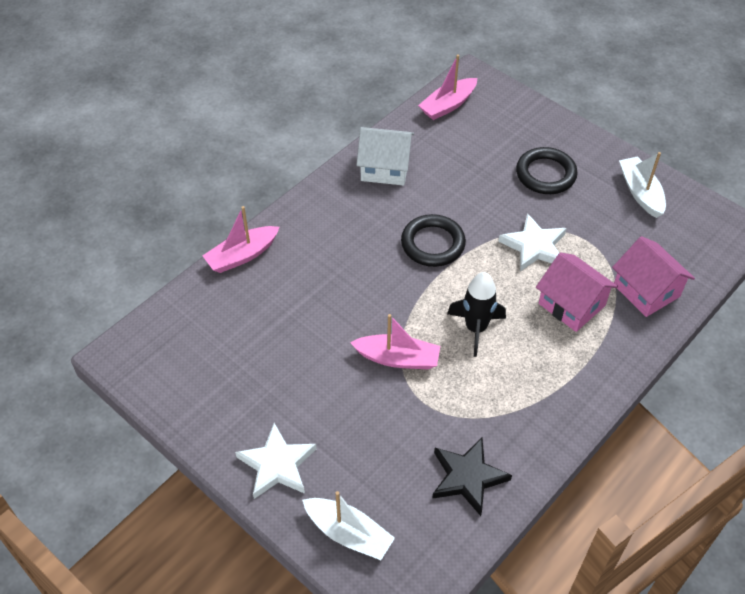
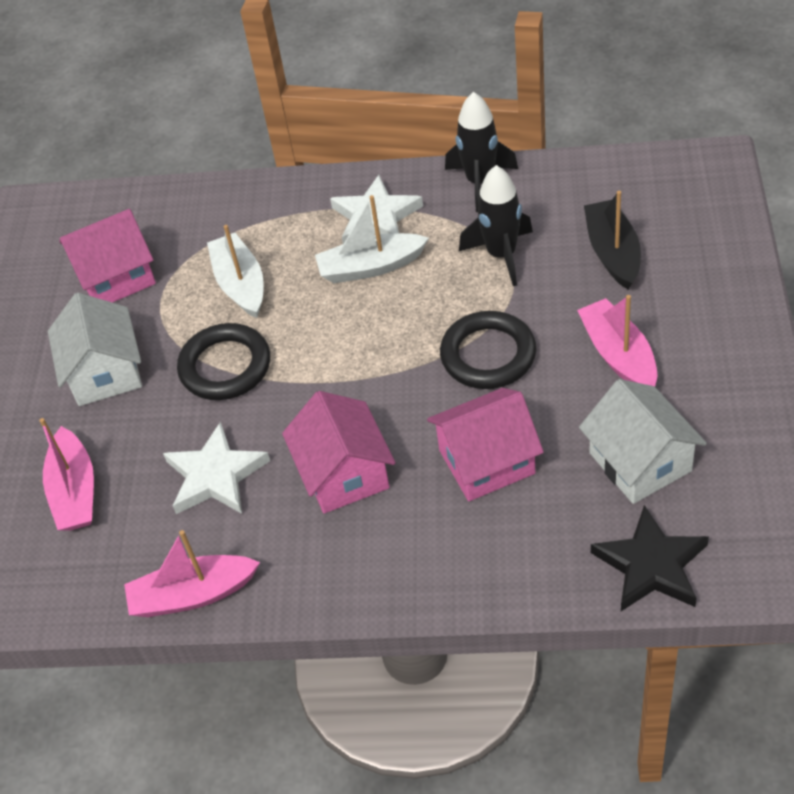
black boat: none = 0 -> [584,191,641,289] = 1
black rocket: [447,272,506,357] = 1 -> [445,92,518,212] [459,165,533,286] = 2
pink house: [536,252,618,332] [612,236,695,317] = 2 -> [59,209,156,303] [282,391,396,513] [427,388,544,501] = 3
white house: [356,127,414,186] = 1 -> [48,293,142,406] [579,379,707,504] = 2

